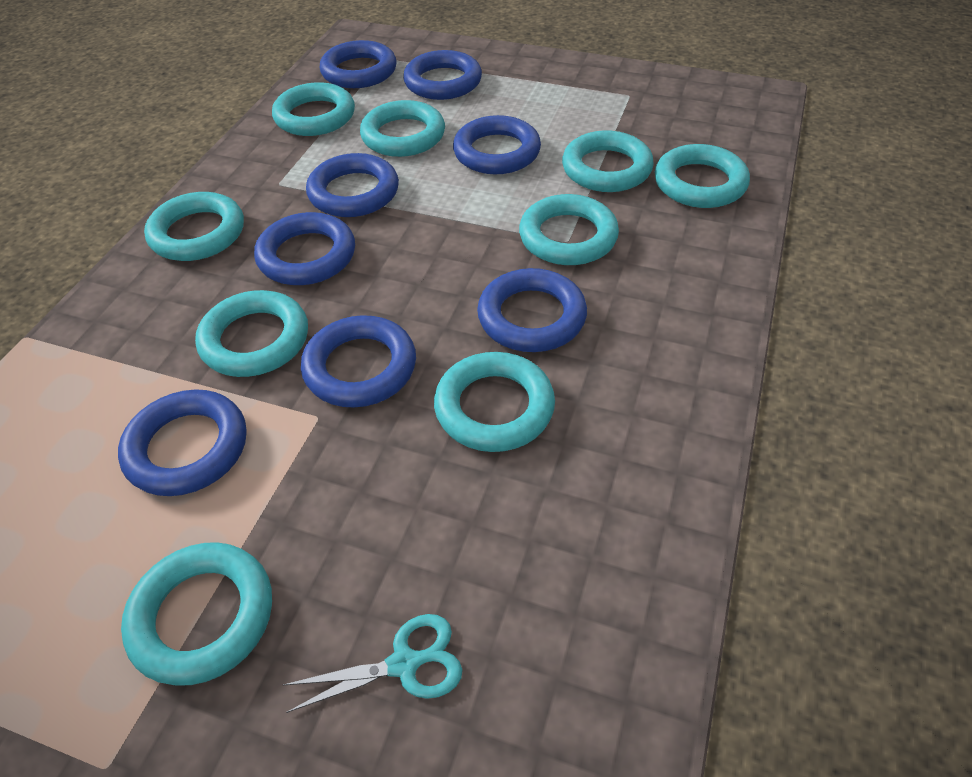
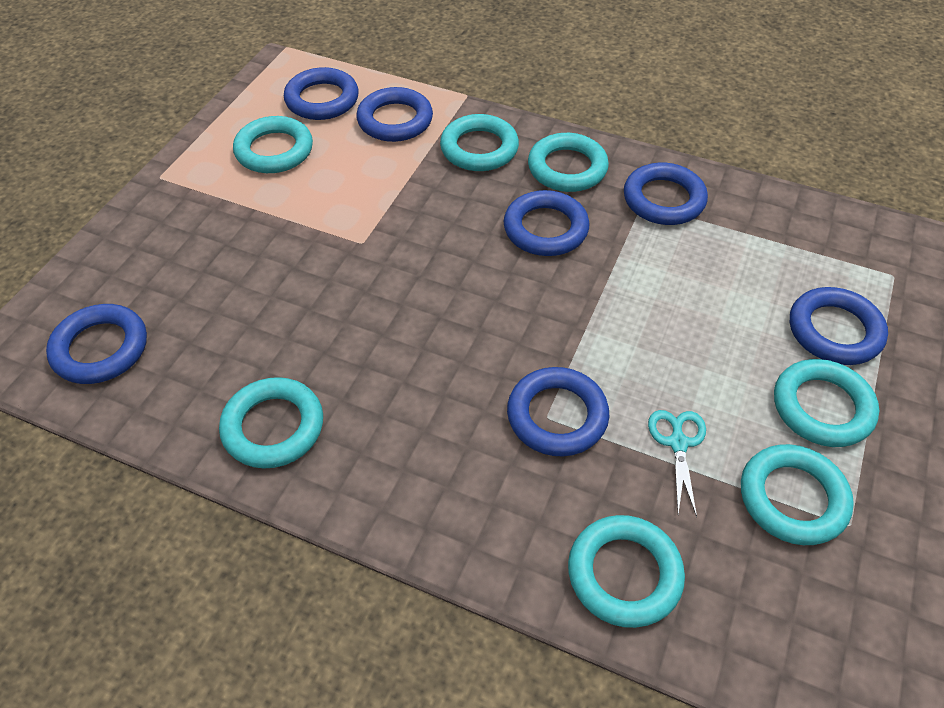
blue ring: [118,389,246,496] [254,212,355,285] [301,315,416,408] [306,153,399,217] [320,40,396,88] [403,50,482,100] [453,115,541,174] [477,268,587,352] = 8 -> [46,304,147,384] [284,67,359,120] [356,87,433,142] [504,190,589,256] [507,367,609,456] [624,163,708,225] [790,287,888,365] = 7
turquoise ring: [121,542,272,686] [144,192,244,261] [195,290,308,377] [272,82,355,136] [360,100,445,157] [434,352,555,452] [519,194,619,265] [562,130,654,192] [655,144,750,208] = 9 -> [219,377,323,468] [233,116,313,173] [440,114,519,171] [528,133,609,192] [568,515,685,628] [741,444,854,545] [774,359,879,447] = 7

